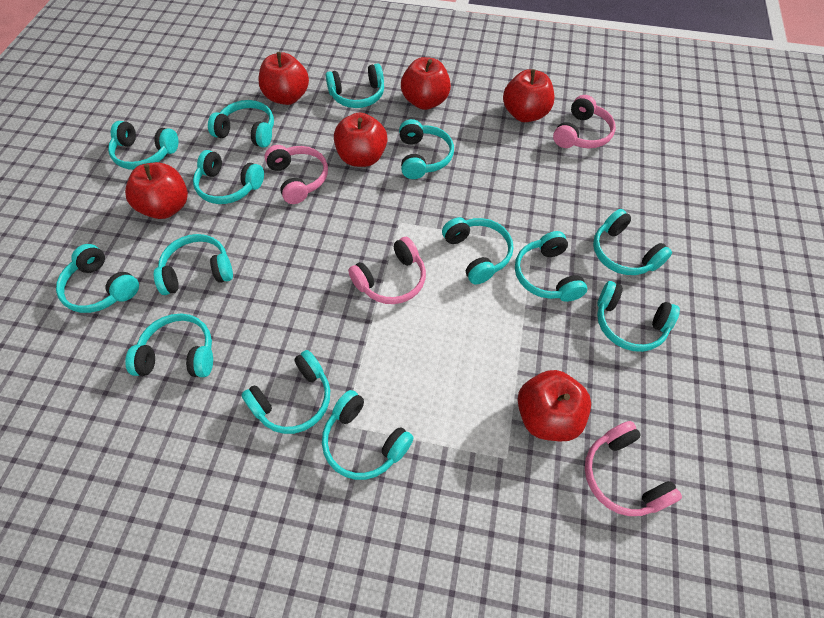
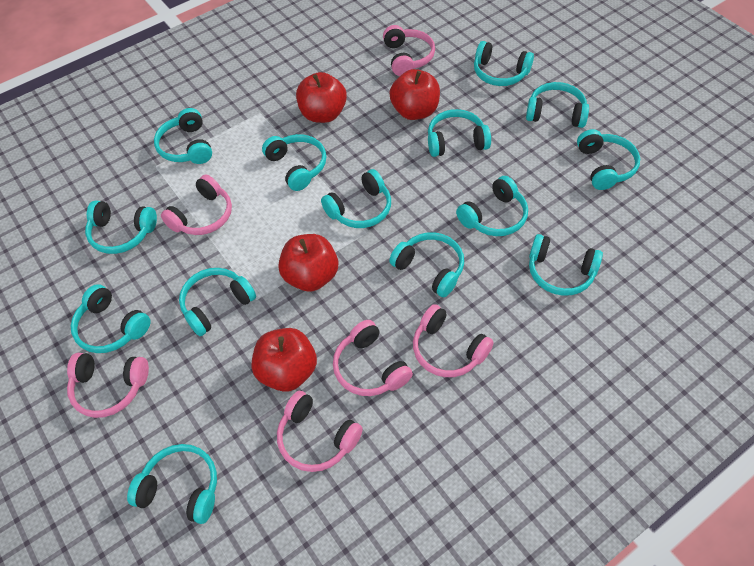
pink headphones: [264,145,328,204] [348,237,426,304] [553,95,616,148] [585,421,682,516] = 4 -> [67,353,149,418] [161,174,232,235] [277,391,363,472] [333,320,413,396] [383,25,435,76] [413,304,494,377] = 6
red apple: [125,162,188,219] [258,52,309,105] [334,113,387,167] [401,57,451,110] [503,69,555,122] [518,370,591,441] = 6 -> [252,328,317,392] [278,234,338,292] [296,72,347,123] [389,69,440,120] = 4

